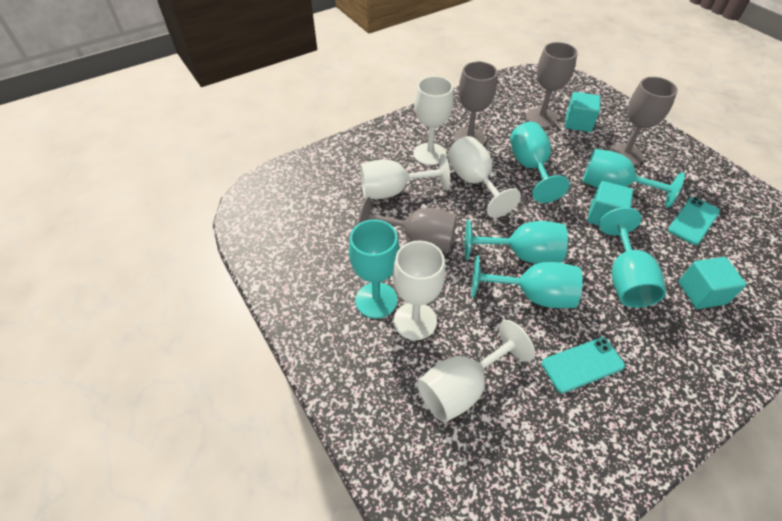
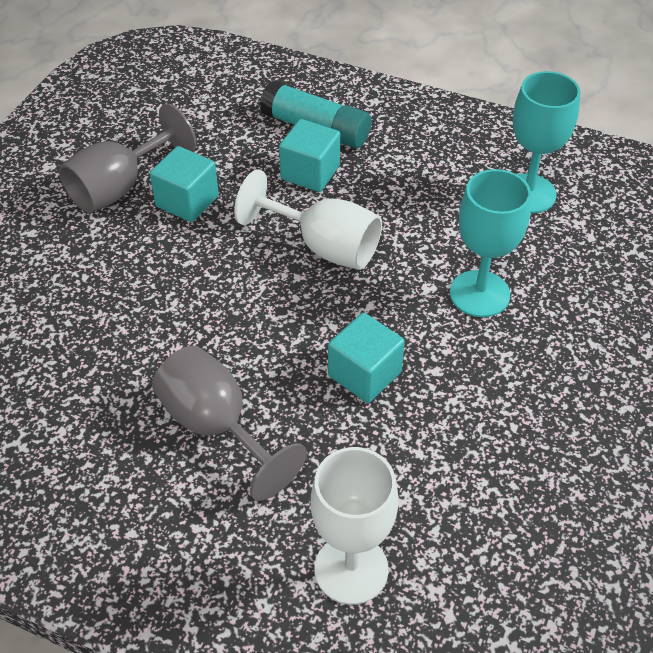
grey goblet: [358,197,457,252] [453,61,498,145] [526,42,578,128] [609,77,678,166] = 4 -> [59,104,196,213] [152,346,307,501] = 2
turquoise glue stick: none = 0 -> [260,80,372,149] = 1
turquoise goblet: [349,219,399,319] [465,220,568,263] [472,255,583,308] [510,122,570,203] [582,149,685,208] [599,207,666,308] = 6 -> [450,169,531,317] [513,71,580,213] = 2
turquoise phone: [541,337,625,393] [668,197,720,245] = 2 -> none = 0
white goblet: [360,154,450,199] [393,240,446,340] [413,76,454,165] [417,320,535,423] [448,136,521,218] = 5 -> [234,169,382,270] [311,447,398,605] = 2

